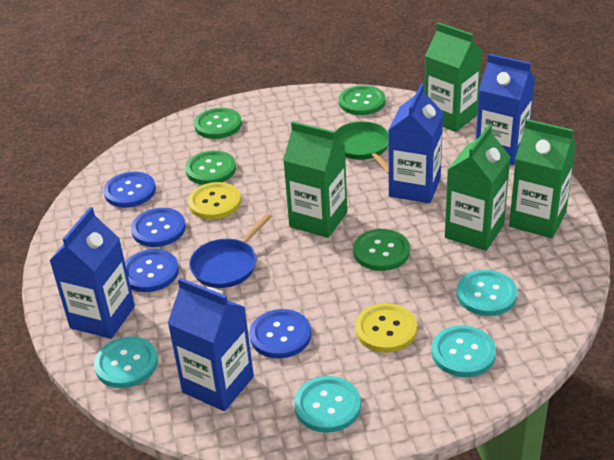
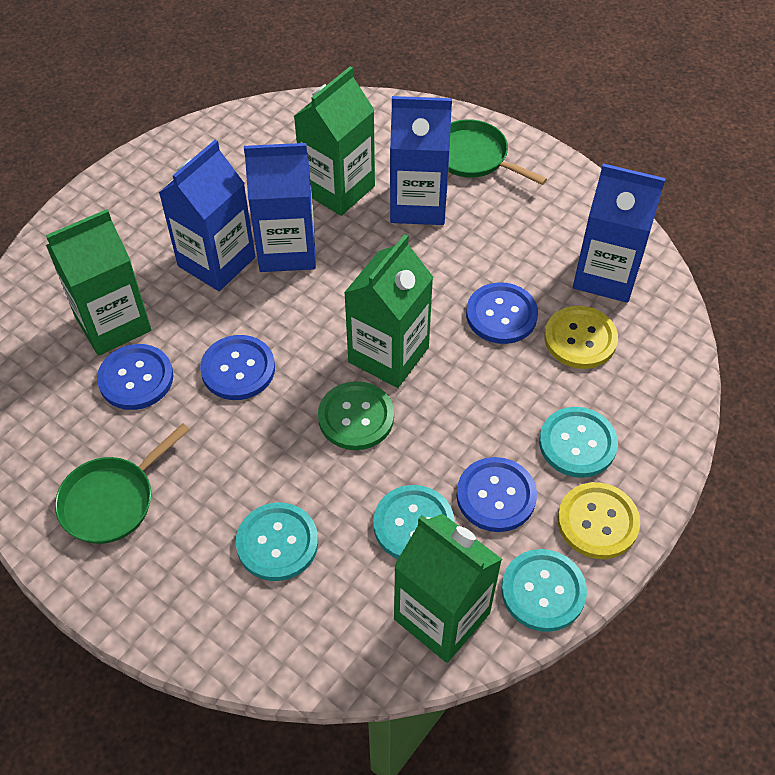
blue pan: [189,213,272,288] = 1 -> none = 0
green button: [185,150,236,185] [194,108,242,139] [339,85,385,115] [353,229,410,271] = 4 -> [318,381,394,450] = 1
green pan: [335,121,389,174] = 1 -> [55,424,190,544] [448,119,547,185] = 2

